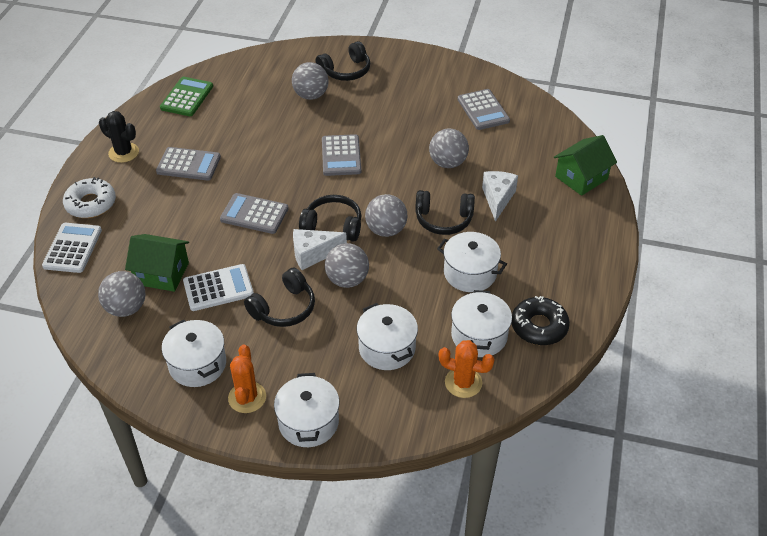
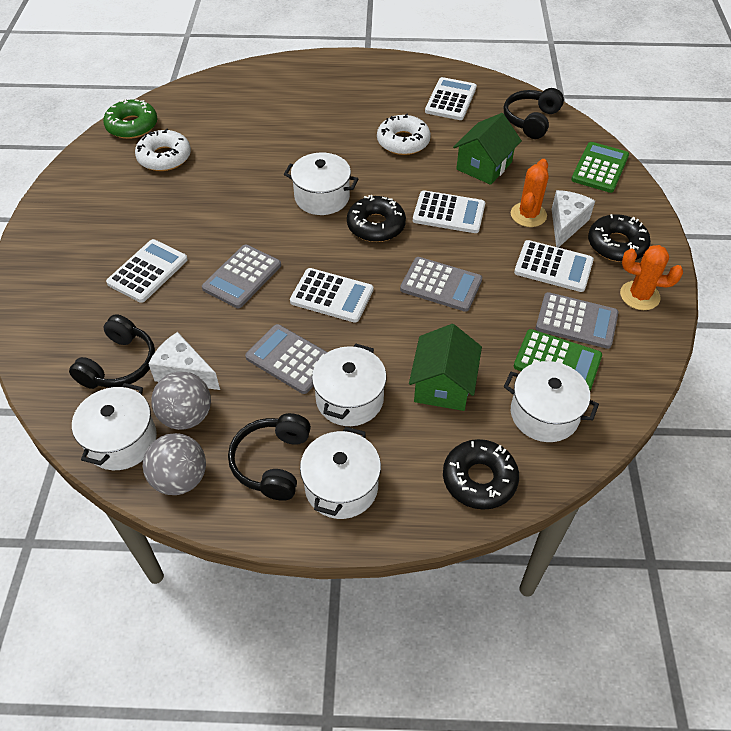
black cactus: [99,111,139,163] = 1 -> none = 0
black donut: [512,296,570,345] = 1 -> [347,195,406,242] [443,439,519,510] [588,214,651,262] = 3
black headphones: [244,268,315,327] [299,195,361,242] [316,41,370,81] [415,190,475,235] = 4 -> [69,314,155,389] [228,413,311,501] [504,88,564,139] = 3
green calculator: [160,77,213,116] = 1 -> [514,329,602,391] [571,142,629,193] = 2
green donut: none = 0 -> [103,99,157,139] = 1
grey ball: [98,271,146,317] [292,62,328,100] [325,243,369,288] [365,194,407,237] [429,128,469,168] = 5 -> [143,433,206,495] [151,372,211,430] = 2
white calculator: [42,223,102,273] [183,264,254,311] = 2 -> [106,239,188,303] [290,268,373,323] [413,190,485,233] [425,77,477,120] [514,240,594,292] = 5
white donut: [63,177,116,218] = 1 -> [135,128,191,171] [377,113,431,155] = 2

